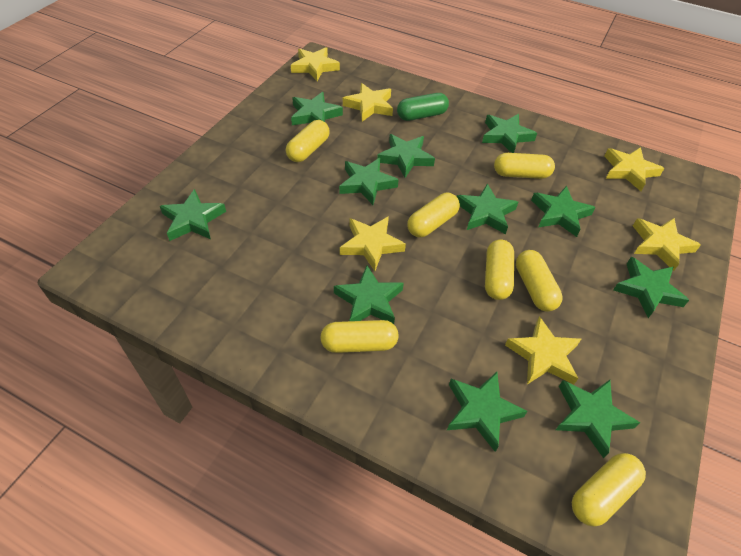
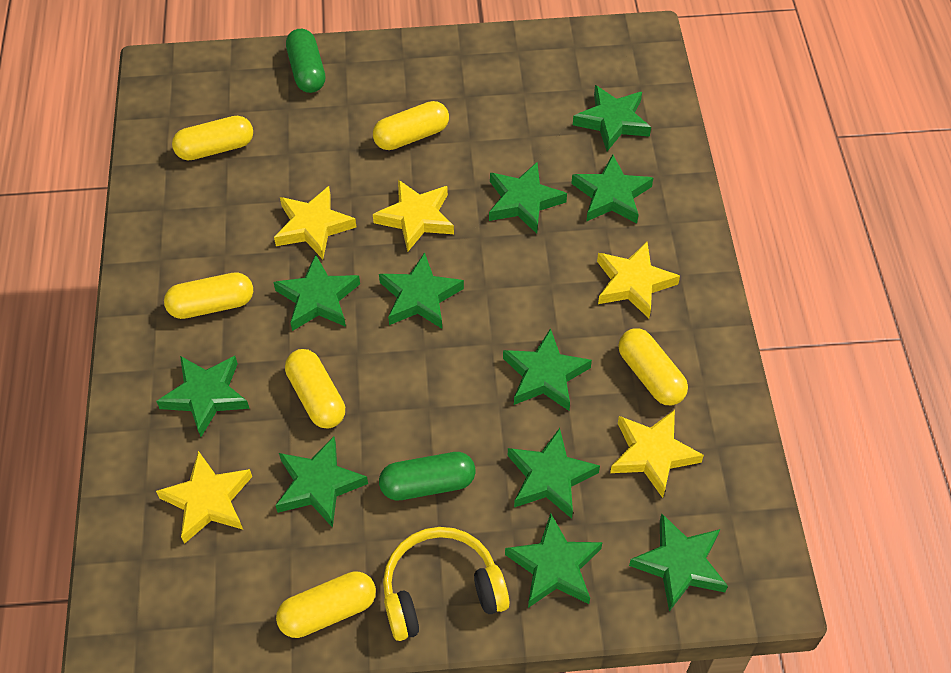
green capsule: [397,93,449,121] = 1 -> [286,29,325,93] [379,452,476,500] = 2
yellow capsule: [286,120,330,162] [320,320,399,353] [407,193,460,237] [485,240,514,300] [494,153,555,179] [516,250,563,312] [572,453,646,527] = 7 -> [164,272,253,319] [172,116,253,160] [276,571,376,638] [285,349,345,428] [373,101,449,150] [618,328,688,406] = 6
yellow headphones: none = 0 -> [383,527,509,641] = 1
yellow star: [291,47,340,81] [340,216,406,271] [343,83,393,122] [505,316,581,384] [604,147,664,191] [633,218,701,271] = 6 -> [156,451,252,544] [274,186,356,259] [373,180,454,252] [597,242,680,318] [610,410,704,498] = 5

